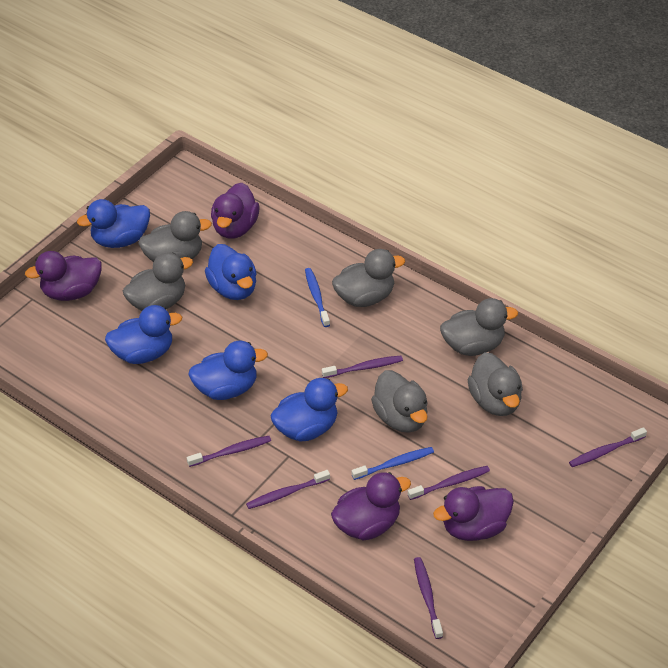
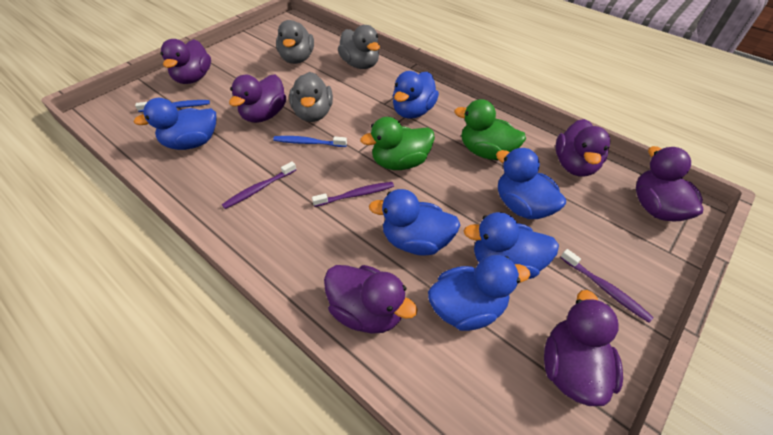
blue duck: [77,199,150,248] [105,305,182,364] [188,341,268,400] [205,244,257,300] [270,378,348,441] = 5 -> [134,98,217,150] [369,189,460,256] [393,71,439,119] [428,255,530,331] [463,212,559,279] [496,148,566,219] = 6
green duck: none = 0 -> [360,117,435,170] [454,99,526,160] = 2
grey duck: [123,252,193,311] [138,211,212,262] [332,249,405,307] [371,370,428,433] [440,298,518,356] [467,352,523,416] = 6 -> [276,20,314,64] [289,72,333,122] [338,25,380,69] = 3
purple duck: [25,251,102,301] [211,183,259,239] [331,472,411,540] [433,486,514,541] = 4 -> [161,39,211,84] [229,74,286,123] [324,265,418,334] [544,290,623,406] [556,119,610,176] [636,146,703,221] = 6
purple toothbrush: [187,436,271,467] [246,470,330,509] [322,356,403,378] [408,466,490,500] [414,557,443,639] [569,427,647,467] = 6 -> [222,161,296,209] [312,182,394,207] [561,249,654,323] = 3

